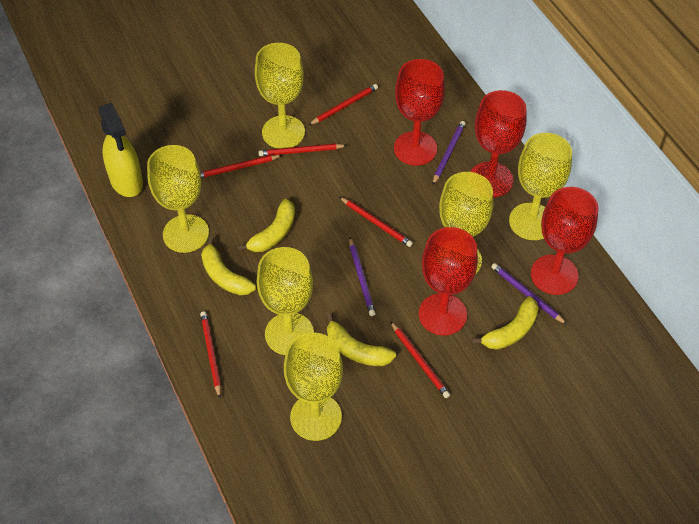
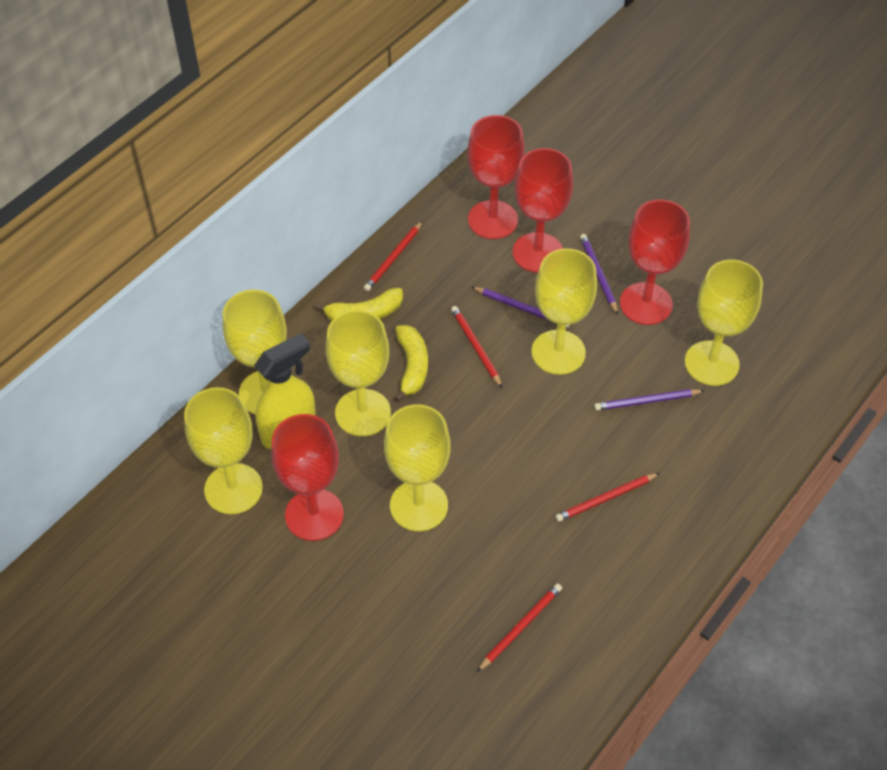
red pencil: [200,155,282,178] [200,311,221,398] [258,144,347,156] [309,84,378,125] [340,197,413,247] [390,321,450,398] = 6 -> [364,221,423,291] [451,306,502,388] [477,583,562,672] [555,473,660,522] = 4
yellow banana: [201,237,256,295] [237,199,295,252] [326,313,396,366] [472,296,539,350] = 4 -> [315,288,403,321] [394,325,428,402] = 2

